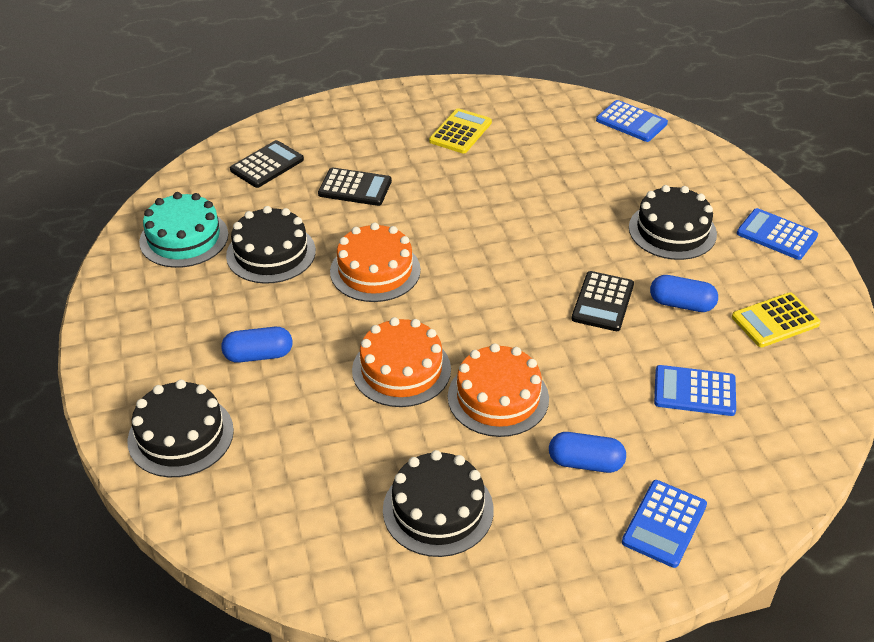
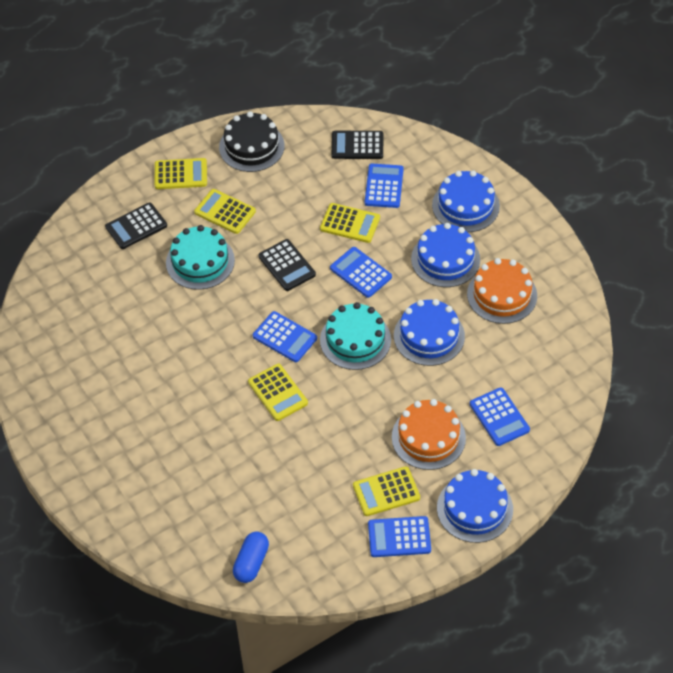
black cake: [127,380,234,477] [226,206,316,284] [383,450,494,557] [629,185,717,260] = 4 -> [219,111,285,172] = 1
blue cake: none = 0 -> [394,299,465,366] [411,223,480,287] [432,170,500,232] [437,469,513,543] = 4
blue calculator: [596,100,668,142] [622,480,707,568] [654,365,736,416] [737,208,818,260] = 4 -> [253,311,317,362] [330,247,392,298] [365,164,404,208] [368,516,431,557] [470,387,530,446] = 5
blue capsule: [221,327,293,363] [549,432,626,473] [650,275,718,312] = 3 -> [233,532,269,583] = 1
orange cake: [330,222,421,302] [352,317,451,407] [448,343,549,437] = 3 -> [392,399,466,470] [467,258,537,324] = 2
turquoise cake: [139,192,228,268] = 1 -> [166,225,235,290] [320,302,391,370] = 2
yellow calculator: [429,108,492,153] [732,292,821,347] = 2 -> [155,158,207,189] [194,189,256,234] [248,364,308,421] [320,203,380,243] [353,466,420,516] = 5

